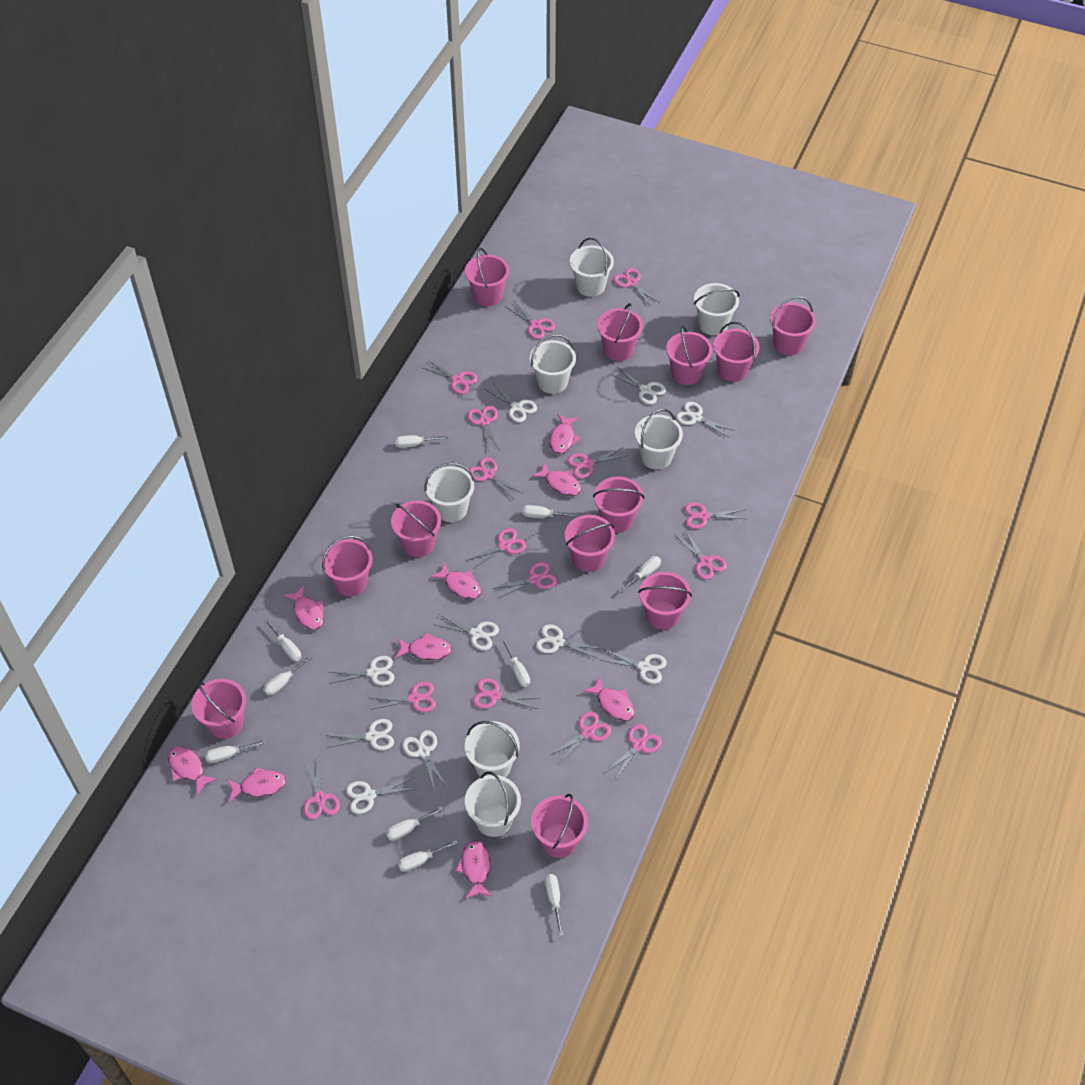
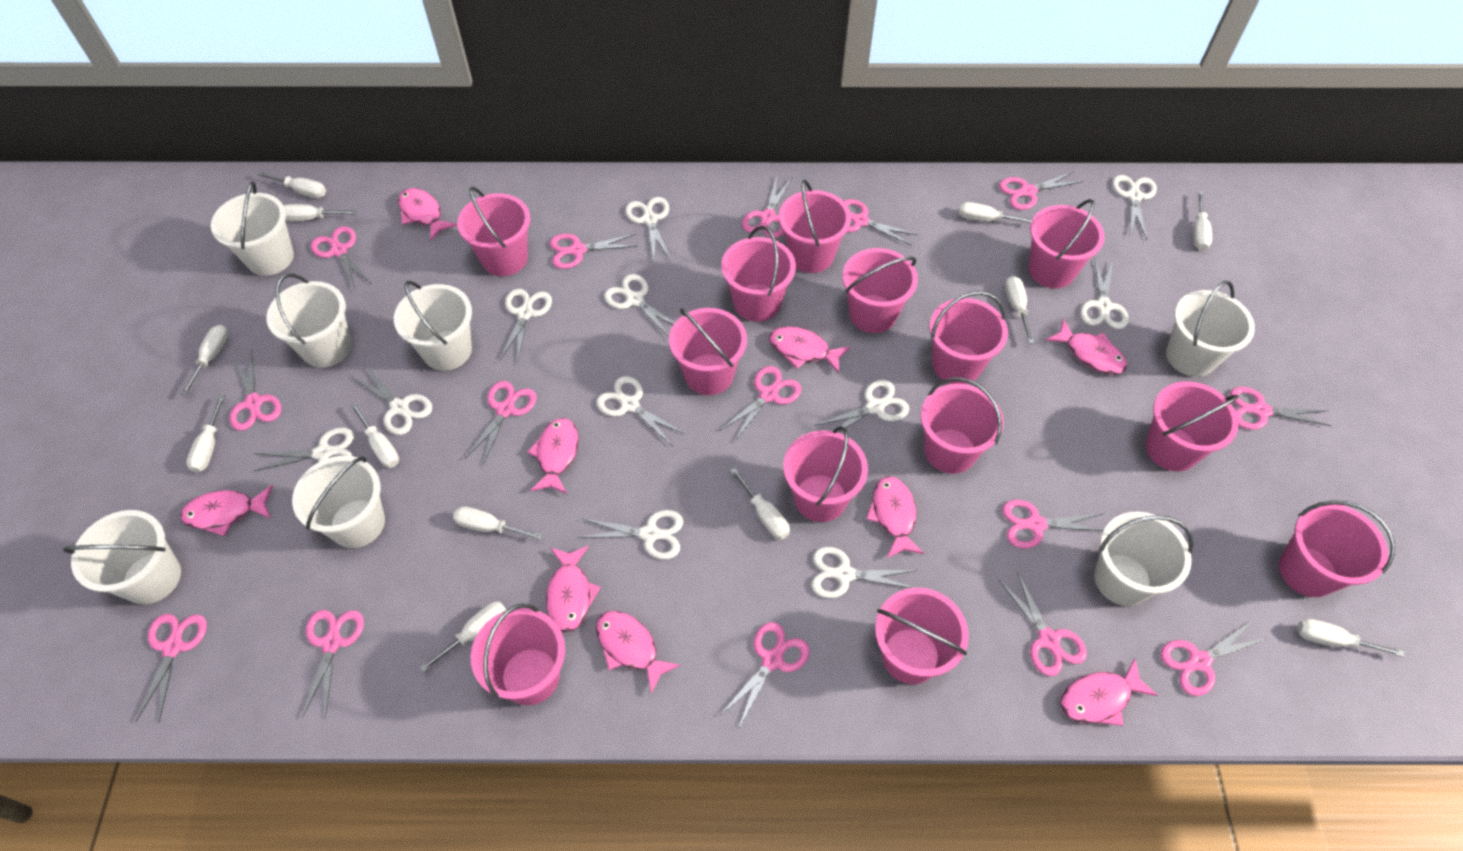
pink bucket: [191,679,246,739] [321,536,373,596] [391,500,441,557] [465,248,509,306] [531,794,588,858] [565,515,615,572] [593,477,644,533] [597,303,643,361] [638,572,692,630] [666,326,713,385] [713,322,760,382] [770,296,816,355] = 12 -> [457,187,530,276] [471,603,565,705] [669,308,747,395] [721,226,796,322] [779,180,851,273] [783,426,868,522] [842,248,918,333] [875,588,969,684] [921,377,1004,474] [929,291,1008,384] [1029,199,1105,288] [1146,381,1239,471] [1279,500,1395,597] = 13
white scissors: [326,719,394,750] [329,656,395,686] [346,777,417,814] [402,730,448,791] [436,614,499,650] [485,382,537,422] [536,624,602,659] [600,649,667,684] [611,367,666,404] [676,402,735,438] = 10 -> [253,427,354,472] [352,366,432,435] [499,289,552,365] [578,510,683,559] [596,376,685,445] [604,274,674,337] [625,197,671,260] [811,547,918,598] [814,380,909,432] [1080,259,1129,329] [1112,175,1157,240] = 11
white screwdriver: [205,740,266,763] [263,656,312,695] [265,619,301,661] [386,807,444,841] [395,435,448,448] [398,840,458,872] [502,639,530,687] [522,505,577,518] [545,874,564,936] [619,556,661,593] = 10 -> [181,325,229,396] [186,395,225,473] [258,172,326,198] [283,204,357,221] [350,403,399,468] [420,601,506,672] [453,506,543,540] [730,467,790,540] [959,202,1032,223] [1005,276,1034,344] [1193,191,1212,250] [1297,619,1404,657] = 12

